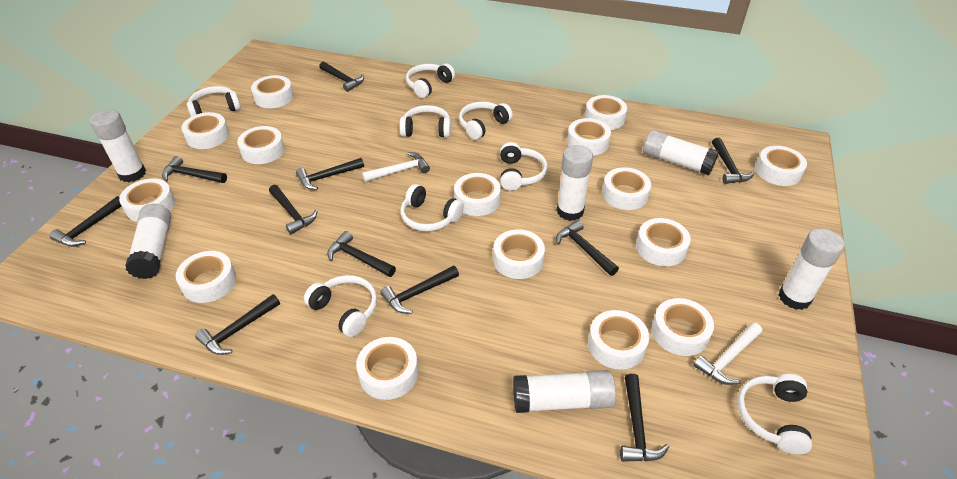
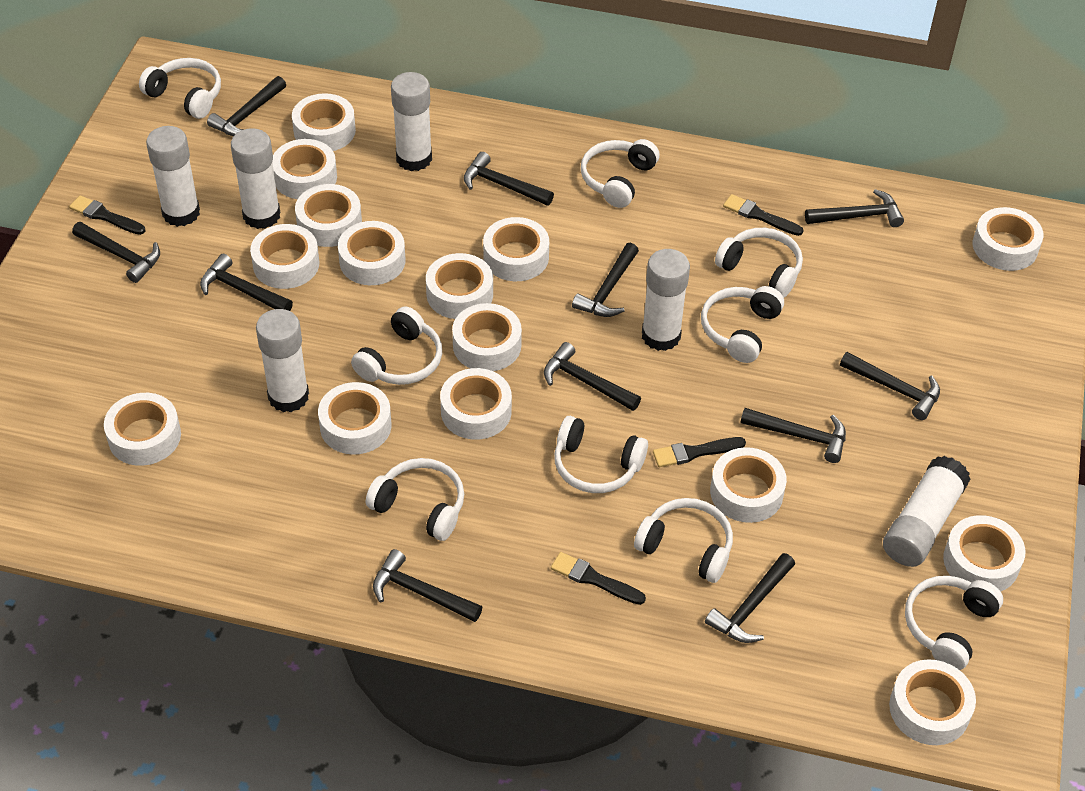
black brush: none = 0 -> [69,195,146,235] [551,552,646,605] [653,437,746,467] [723,194,804,236] = 4
white hammer: [362,152,430,182] [693,323,762,385] = 2 -> none = 0
white headphones: [187,86,241,117] [304,275,377,337] [399,105,451,138] [401,184,464,231] [406,64,455,98] [459,101,513,140] [500,142,548,191] [737,374,812,454] = 8 -> [139,58,221,119] [351,306,442,385] [366,458,464,541] [554,416,648,493] [581,139,660,208] [634,498,733,583] [701,286,784,363] [715,228,803,298] [905,576,1003,670] = 9

